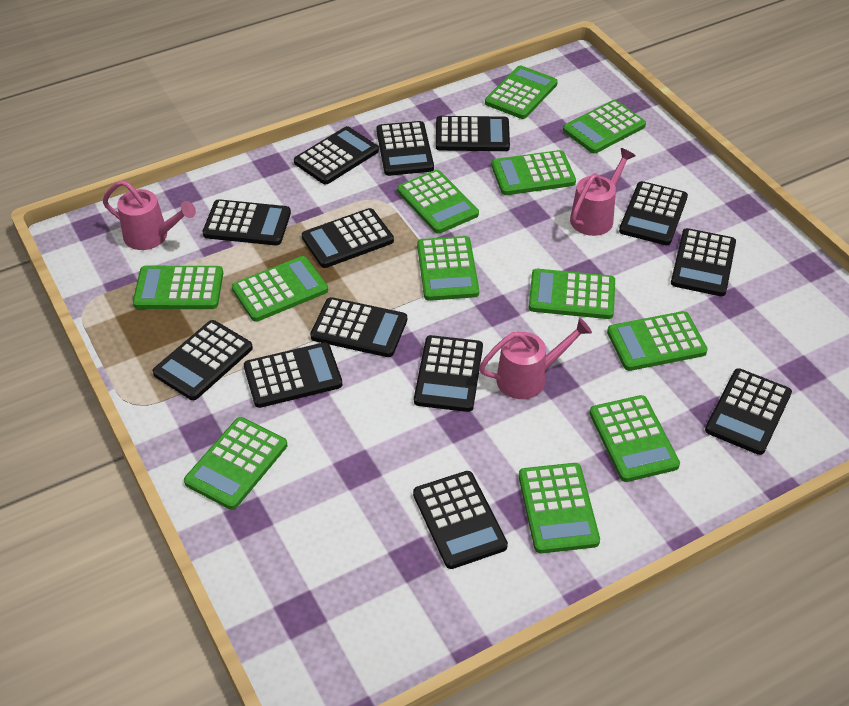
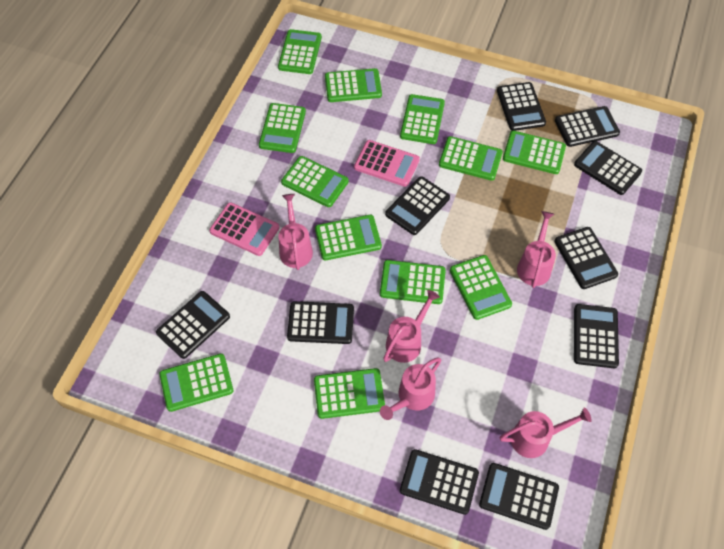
black calculator: [153,320,253,400] [203,199,291,245] [244,342,342,408] [294,126,379,184] [302,208,394,268] [310,297,407,357] [376,121,434,176] [413,471,508,569] [414,335,483,412] [436,116,510,151] [619,181,688,245] [671,228,736,296] [705,368,792,455] = 13 -> [156,291,230,359] [287,301,354,344] [385,176,450,235] [400,449,479,515] [479,463,559,530] [497,82,546,131] [555,106,620,147] [555,227,618,289] [574,141,642,195] [574,304,619,368] = 10
pink calculator: none = 0 -> [209,202,279,256] [354,140,420,187] = 2
pink watering can: [103,180,196,250] [479,318,592,399] [570,148,636,236] = 3 -> [279,194,313,270] [380,357,441,420] [383,290,440,363] [500,408,592,458] [517,211,556,288] = 5

